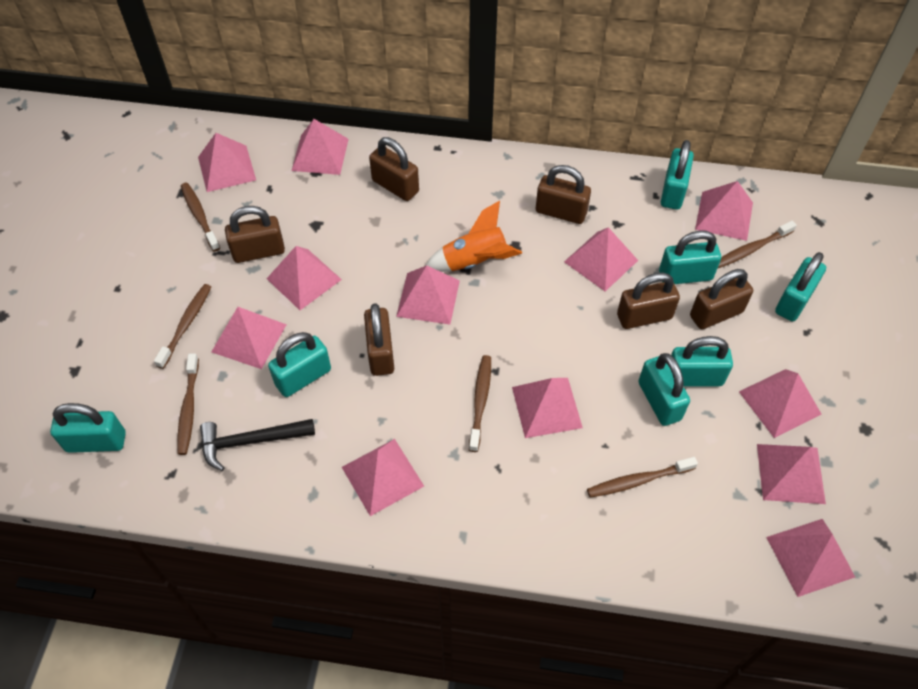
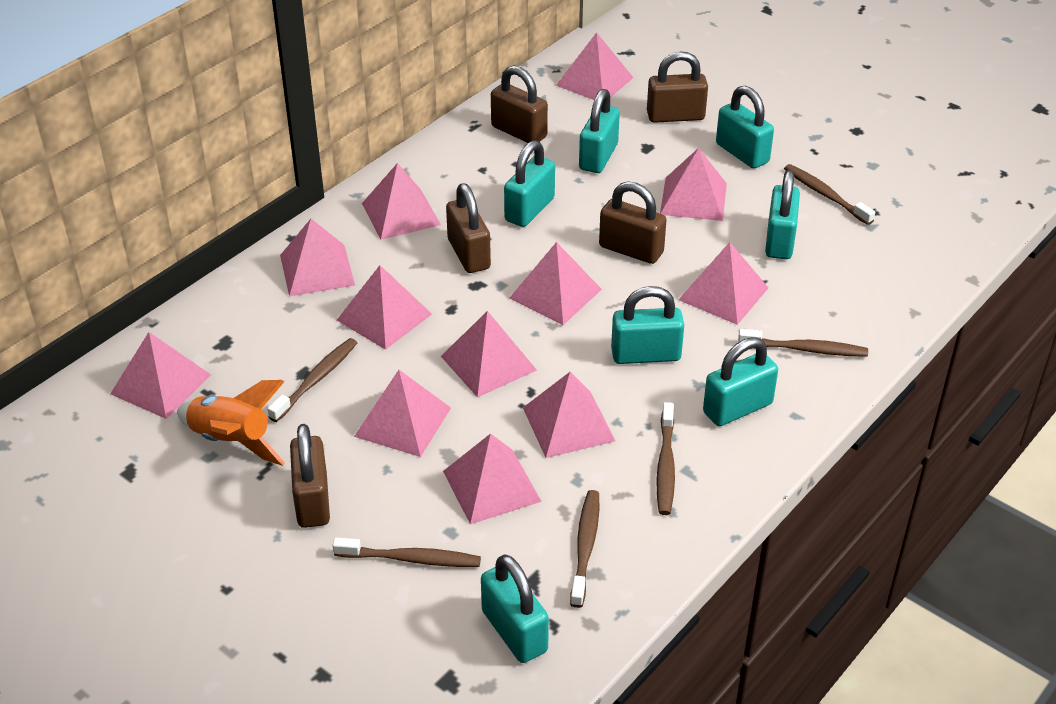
black hammer: [200,419,315,471] = 1 -> none = 0
brown padlock: [225,206,285,263] [364,303,394,376] [369,137,419,201] [536,165,591,224] [617,272,680,329] [690,269,753,329] = 6 -> [290,424,330,528] [446,183,491,273] [491,65,548,143] [599,181,666,264] [647,51,708,123] = 5

